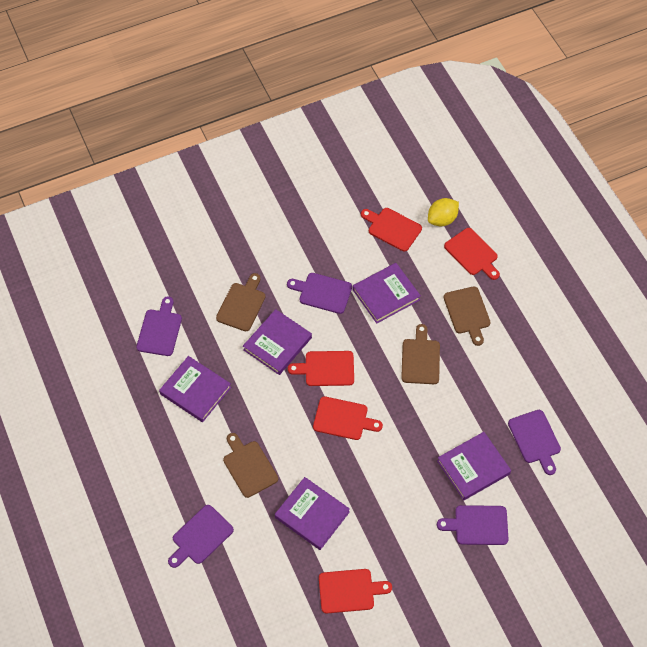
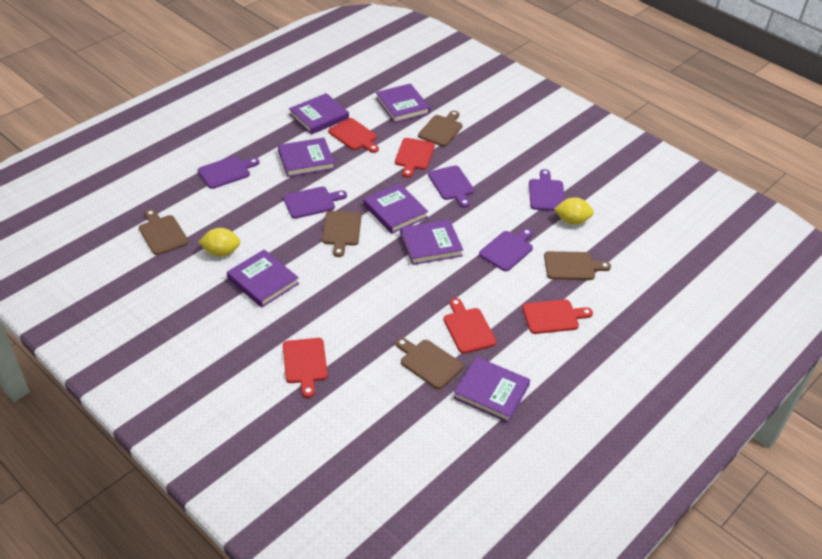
brown cutting board: [216,273,265,331] [223,433,278,498] [401,324,440,384] [444,286,491,346] = 4 -> [139,209,189,255] [322,211,361,257] [396,338,463,389] [418,111,463,147] [544,251,611,280] = 5
purple book: [159,356,231,422] [243,309,312,375] [275,477,350,550] [353,263,421,324] [437,432,511,500] = 5 -> [227,249,299,308] [278,138,335,177] [289,93,349,135] [363,183,428,234] [376,83,430,123] [400,220,463,265] [453,357,530,423] = 7
yellow lemon: [428,198,459,226] = 1 -> [199,228,240,256] [554,197,594,225] = 2

